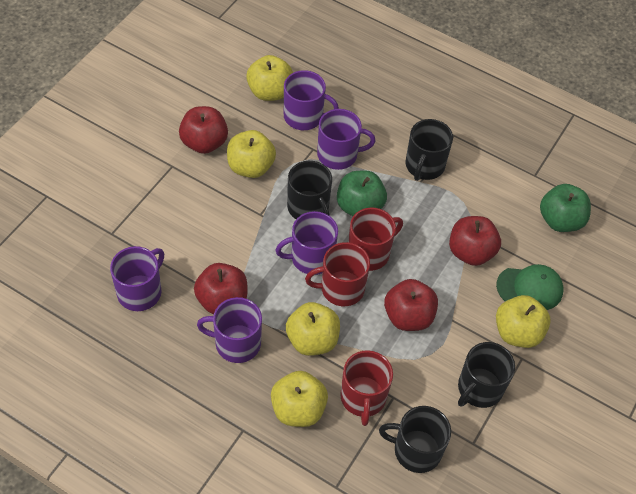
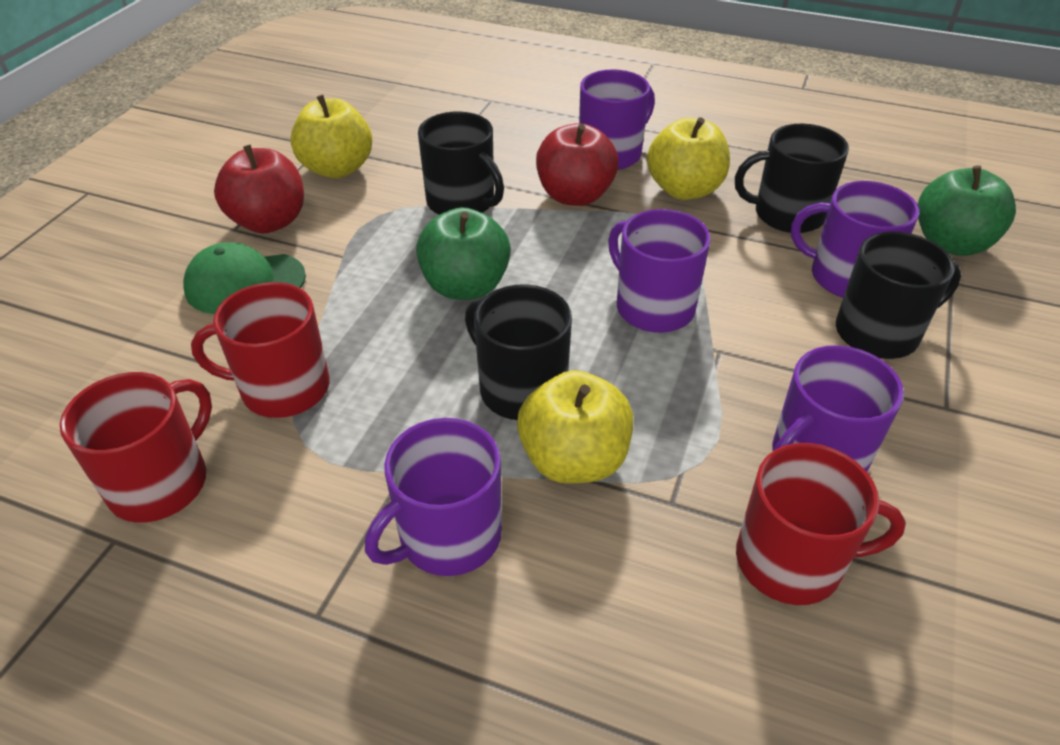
red apple: [179,106,228,154] [194,263,247,315] [384,279,438,331] [449,216,501,266] = 4 -> [214,145,304,234] [536,123,619,206] = 2
yellow apple: [227,130,276,178] [246,55,293,101] [271,371,328,427] [286,302,340,356] [496,295,551,348] = 5 -> [290,95,372,178] [517,370,633,484] [647,117,730,200] = 3

